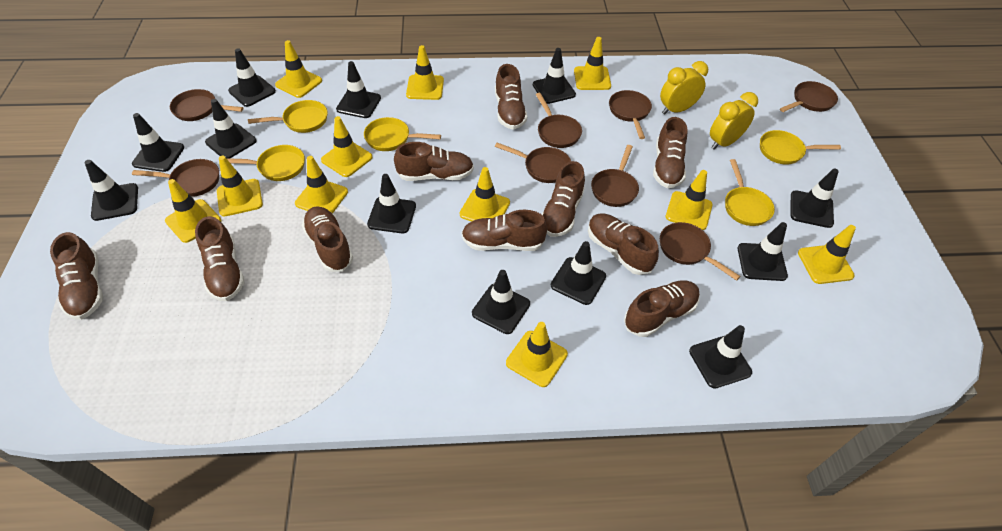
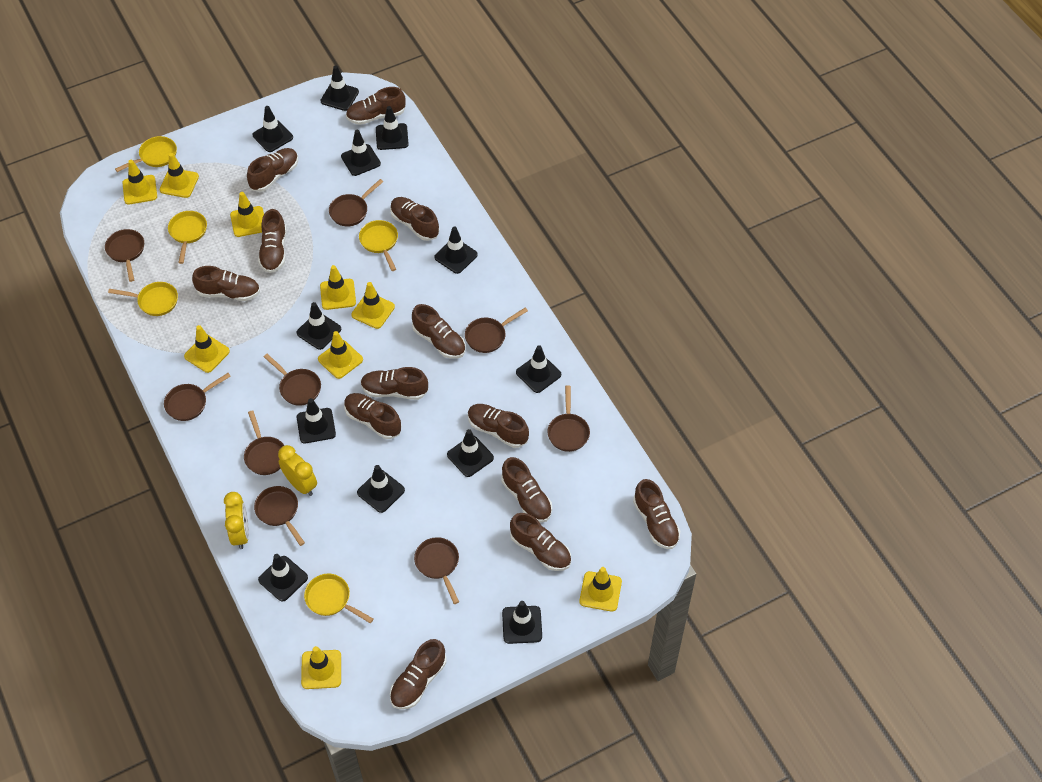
brown pan: [132,159,219,197] [170,89,243,121] [495,143,571,183] [536,93,582,148] [591,145,639,207] [609,90,652,139] [660,222,741,281] [780,81,838,112] = 8 -> [105,229,144,282] [164,373,231,421] [244,410,285,475] [254,486,305,546] [264,354,321,406] [329,179,383,226] [414,537,459,604] [465,308,528,353] [547,385,590,452] = 9
brown shoe: [50,232,103,320] [195,216,245,301] [302,206,353,272] [394,142,474,181] [462,210,547,251] [495,64,527,130] [542,161,585,237] [588,214,659,275] [624,280,700,337] [653,117,688,188] = 10 -> [192,266,260,301] [247,148,298,192] [258,209,286,273] [344,393,402,439] [346,87,406,125] [361,367,428,400] [390,197,440,241] [390,639,446,709] [412,304,466,359] [468,404,529,448] [502,457,552,523] [510,513,571,571] [633,479,680,549] = 13
yellow traffic cone: [165,179,221,243] [217,156,263,216] [275,40,322,98] [295,156,348,213] [321,116,373,177] [406,45,444,100] [460,167,510,222] [506,322,568,387] [574,37,611,90] [666,170,713,230] [798,225,856,284] = 11 -> [122,160,157,204] [159,153,199,198] [184,325,230,373] [230,192,264,237] [301,646,341,689] [318,331,363,379] [320,265,356,310] [351,282,395,329] [579,567,622,612] = 9

